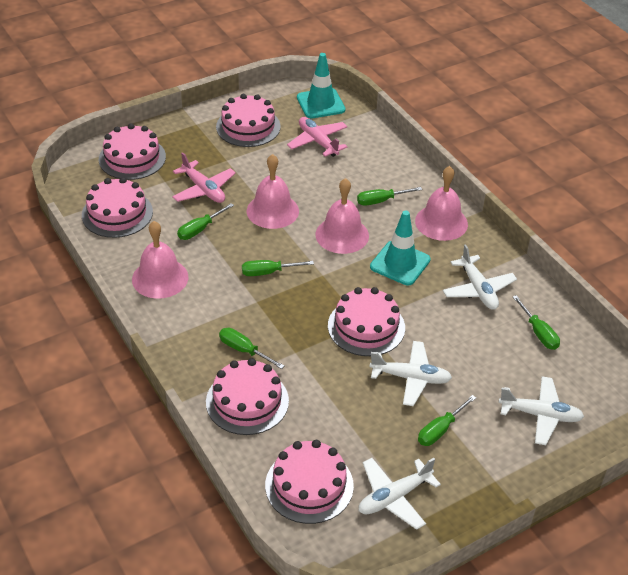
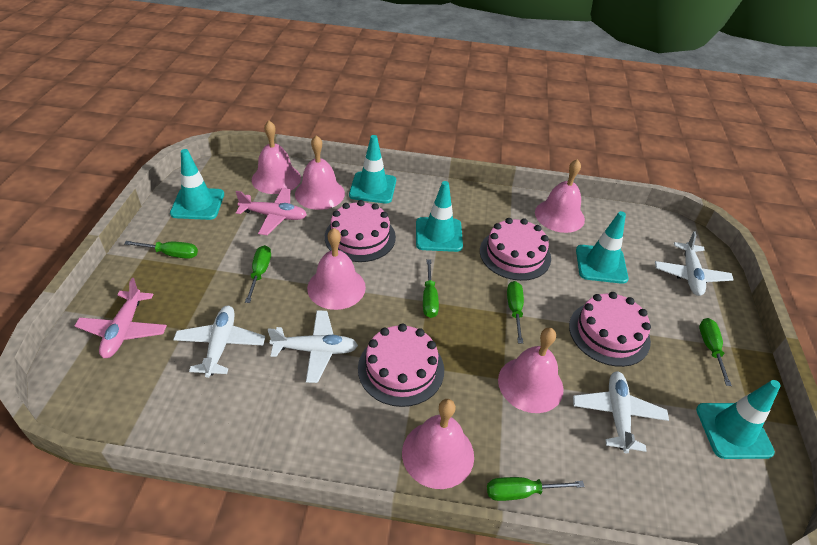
pink bell: [132,221,188,299] [247,154,299,229] [315,178,369,254] [415,166,468,241] = 4 -> [252,121,301,194] [295,135,345,210] [307,228,366,310] [402,399,474,489] [498,328,564,413] [535,159,585,233] = 6
pink cake: [82,177,153,238] [99,123,166,180] [206,358,289,435] [216,94,281,147] [265,440,354,524] [328,287,405,356] = 6 -> [325,200,396,262] [358,323,444,407] [480,218,551,281] [569,292,651,367] = 4
turquoise traffic cone: [297,53,346,118] [370,210,431,285] = 2 -> [170,149,224,220] [349,135,396,204] [416,181,463,252] [576,211,629,284] [696,380,781,459] = 5

